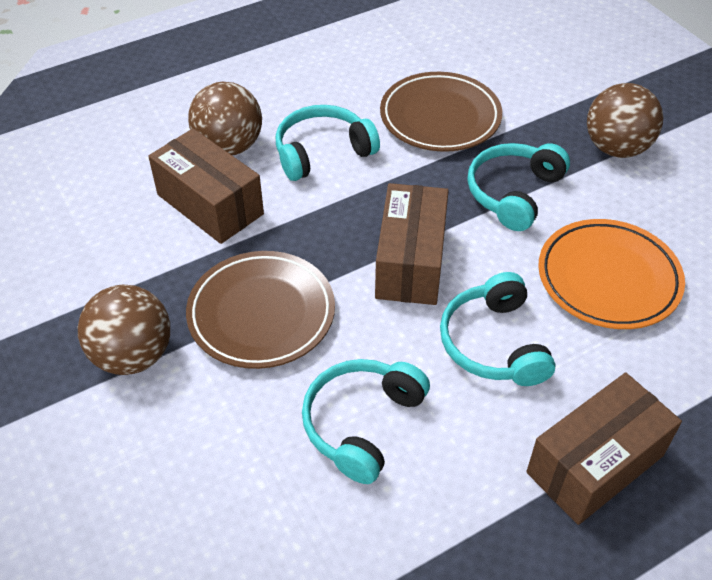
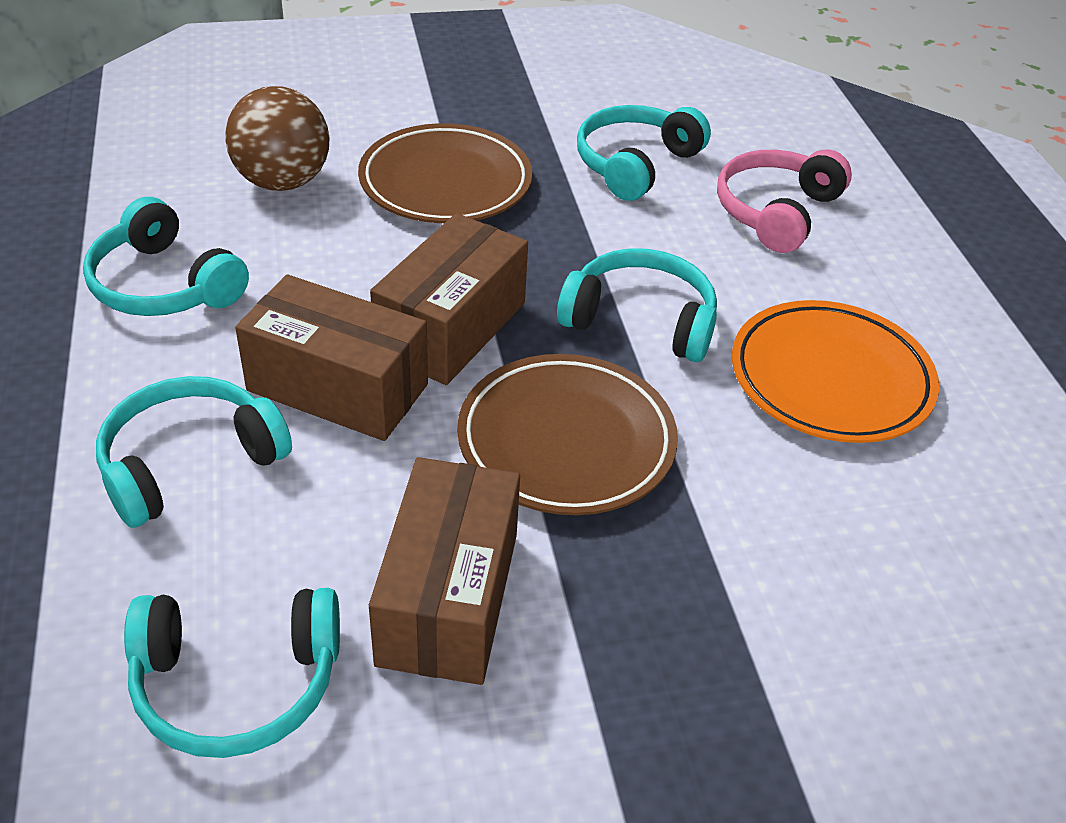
brown ball: [78,285,170,375] [188,82,262,155] [587,83,663,158] = 3 -> [225,86,330,191] = 1
pink headphones: none = 0 -> [717,150,852,253] = 1
turquoise headphones: [276,105,380,181] [302,359,430,484] [440,272,556,386] [468,143,570,231] = 4 -> [83,197,249,316] [96,376,292,528] [124,588,340,758] [557,248,717,362] [577,105,711,201] = 5

